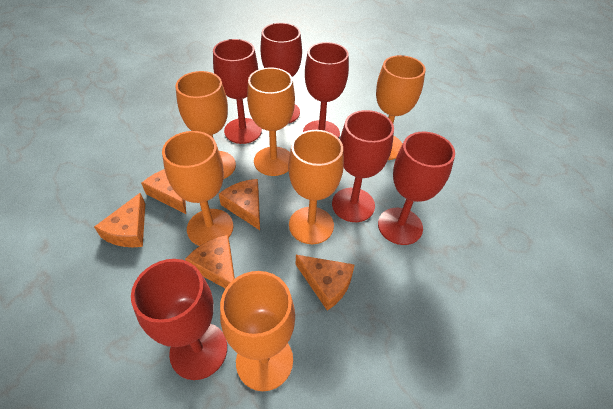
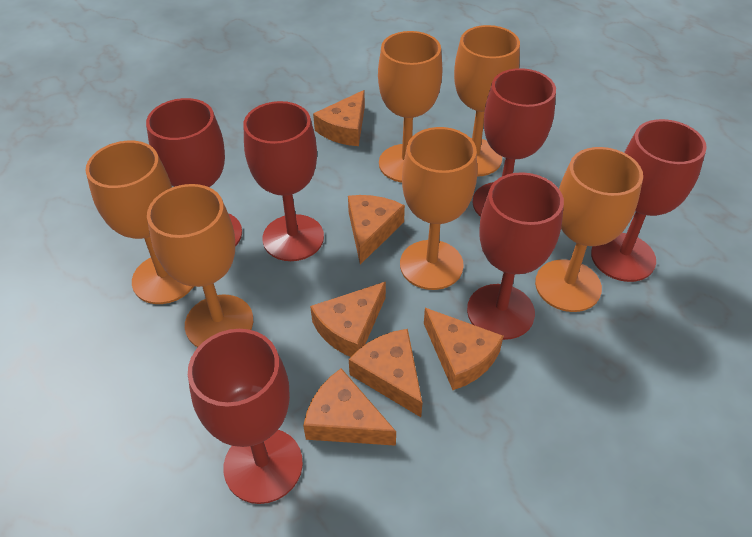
orange cheese: [94,193,145,247] [141,169,186,214] [185,235,235,288] [219,179,260,230] [296,255,354,311] = 5 -> [303,368,396,446] [310,282,386,357] [313,90,365,146] [348,195,405,265] [349,329,423,417] [424,308,504,390] = 6

